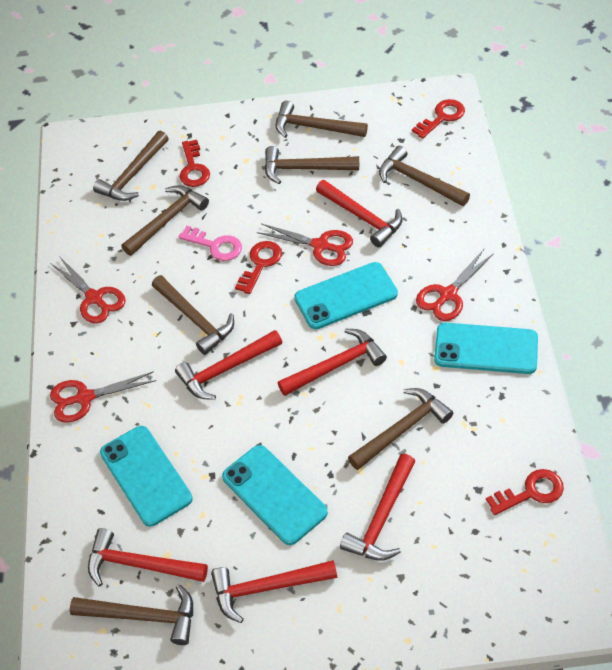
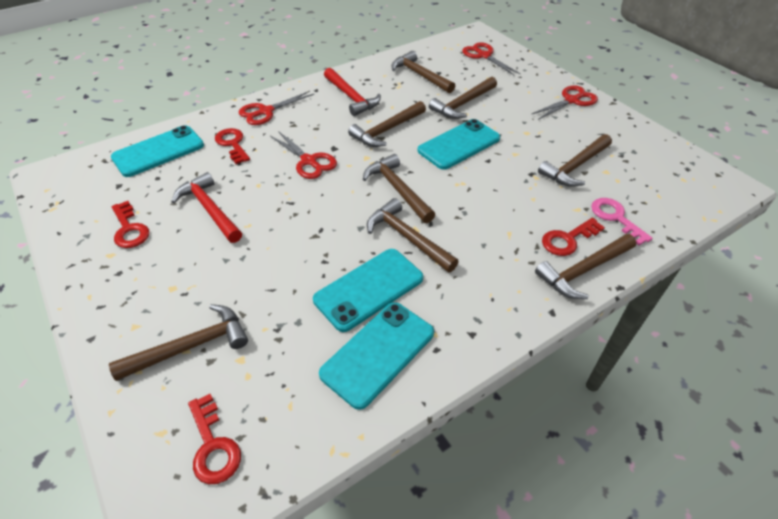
red hammer: [88,528,208,586] [175,330,282,400] [211,560,337,623] [278,329,387,396] [316,180,402,247] [340,454,416,560] = 6 -> [171,172,242,243] [324,68,381,116] = 2

